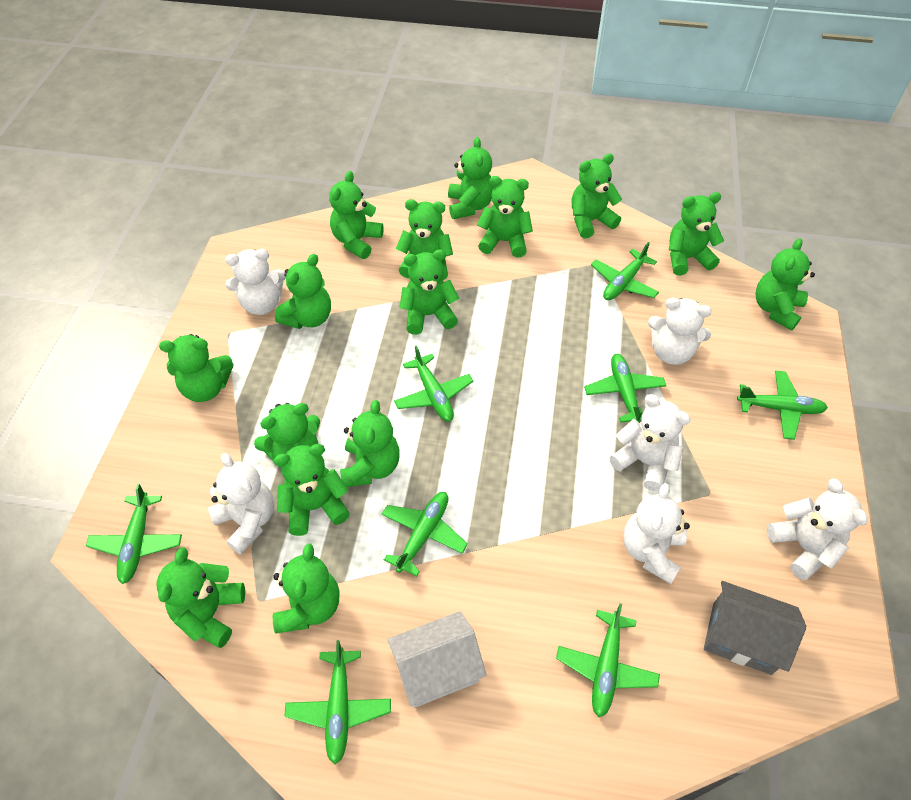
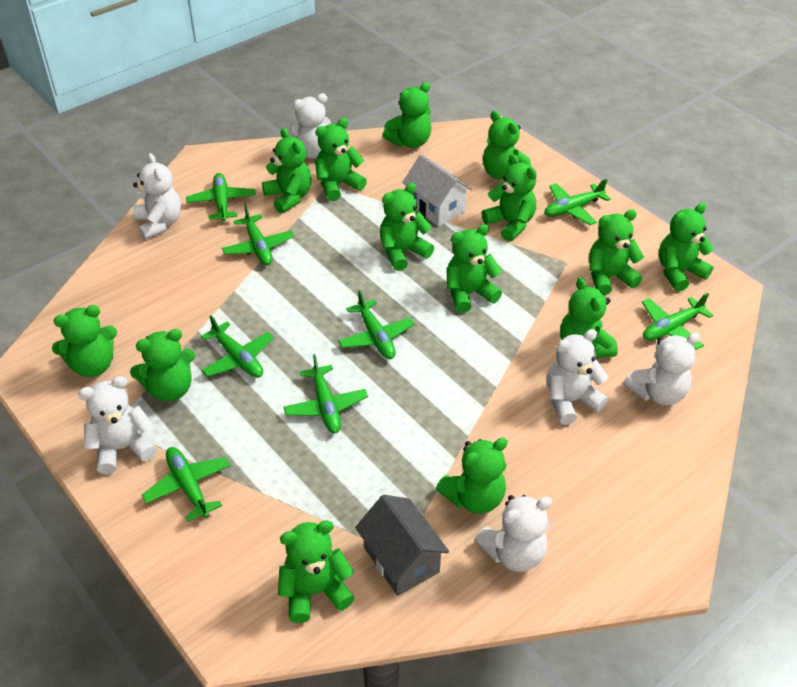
green teddy bear: [156,547,245,648] [159,334,234,402] [254,403,320,468] [273,543,339,633] [274,444,350,536] [275,254,331,329] [329,171,384,259] [340,400,400,487] [396,199,453,280] [399,249,459,335] [448,137,494,219] [477,176,533,258] [572,154,622,238] [669,192,724,275] [756,238,815,331] = 15 -> [52,305,117,377] [130,329,195,401] [262,128,311,213] [278,520,354,623] [315,118,367,201] [380,183,434,271] [383,82,431,148] [436,438,508,514] [447,224,502,313] [482,154,537,242] [483,111,532,180] [560,277,618,358] [589,209,644,295] [659,203,714,292] = 14

